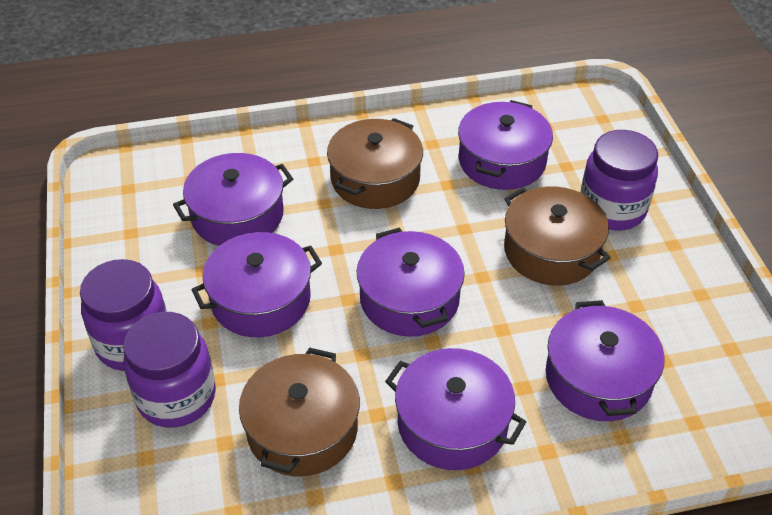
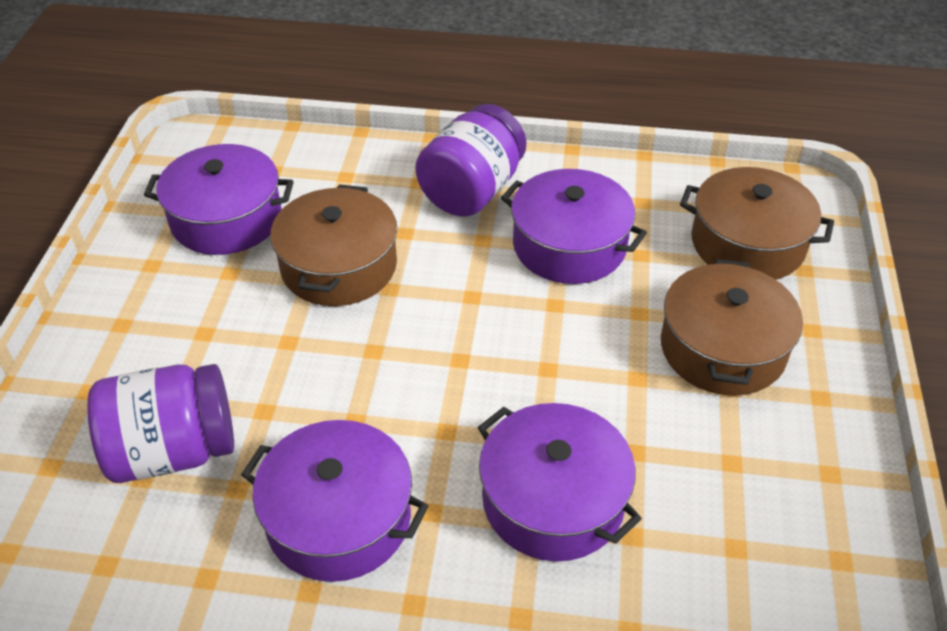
purple jar: [80,259,167,371] [123,312,216,428] [580,130,658,230] = 3 -> [87,364,234,483] [415,104,526,217] = 2
purple pot: [173,153,293,246] [191,232,322,337] [356,228,465,337] [385,348,526,470] [458,100,553,190] [546,300,665,421] = 6 -> [144,144,294,255] [241,420,428,582] [478,403,642,562] [501,169,647,284] = 4

